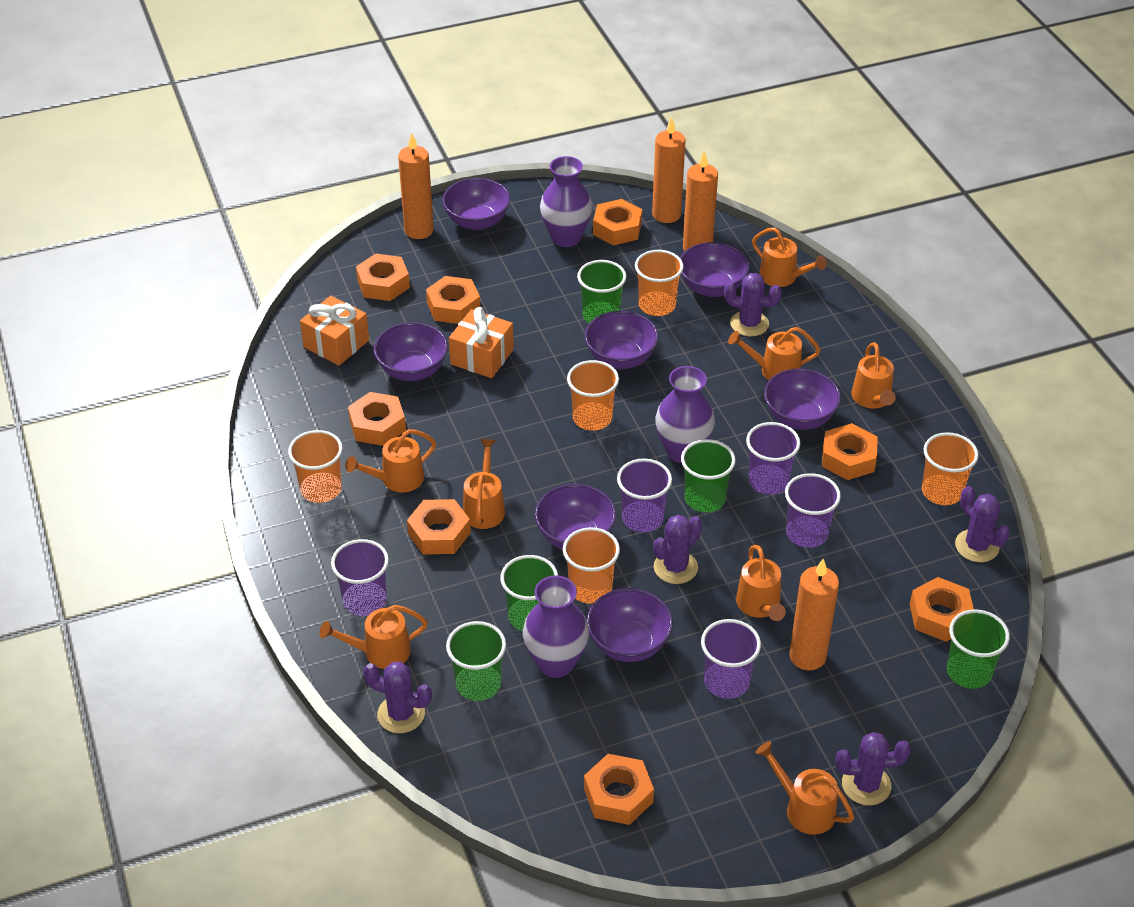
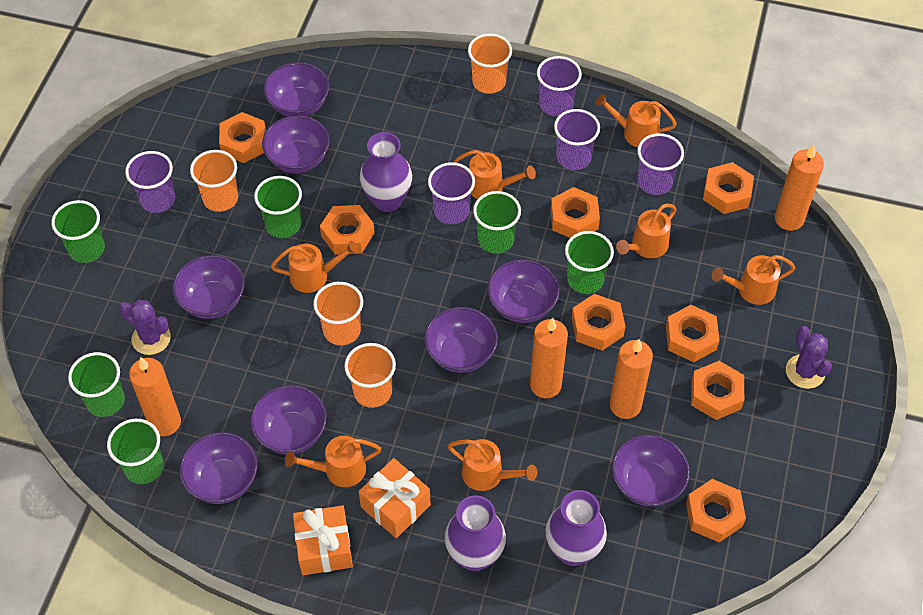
green cup: [446,621,506,701] [500,555,558,631] [577,260,627,323] [681,439,736,512] [947,609,1010,689] = 5 -> [51,200,105,263] [68,352,125,417] [107,419,164,484] [254,176,302,238] [473,191,521,254] [565,231,614,294] = 6
orange cup: [288,430,343,503] [563,527,620,604] [567,360,619,431] [635,250,684,316] [922,432,979,505] = 5 -> [190,150,238,212] [313,282,363,345] [344,343,396,408] [468,34,512,94] = 4
orange watering can: [319,605,428,669] [345,429,436,492] [463,439,505,529] [728,327,821,380] [736,545,786,621] [752,227,827,287] [756,741,855,835] [851,342,896,409] = 8 -> [271,241,359,293] [285,435,381,487] [448,439,537,491] [454,150,536,199] [595,94,677,147] [616,204,677,258] [712,255,795,305] = 7
purple bowl: [373,322,448,381] [442,178,510,230] [535,484,616,549] [585,311,659,369] [587,588,673,662] [680,242,750,297] [764,369,841,430] = 7 -> [172,255,245,319] [179,432,258,504] [250,385,327,455] [262,115,330,173] [263,62,329,117] [424,307,498,373] [487,259,560,323] [612,435,690,507] = 8
purple cactus: [363,662,432,733] [653,515,702,584] [724,273,782,336] [835,732,911,805] [955,486,1010,562] = 5 -> [119,300,171,355] [786,326,832,389] = 2

